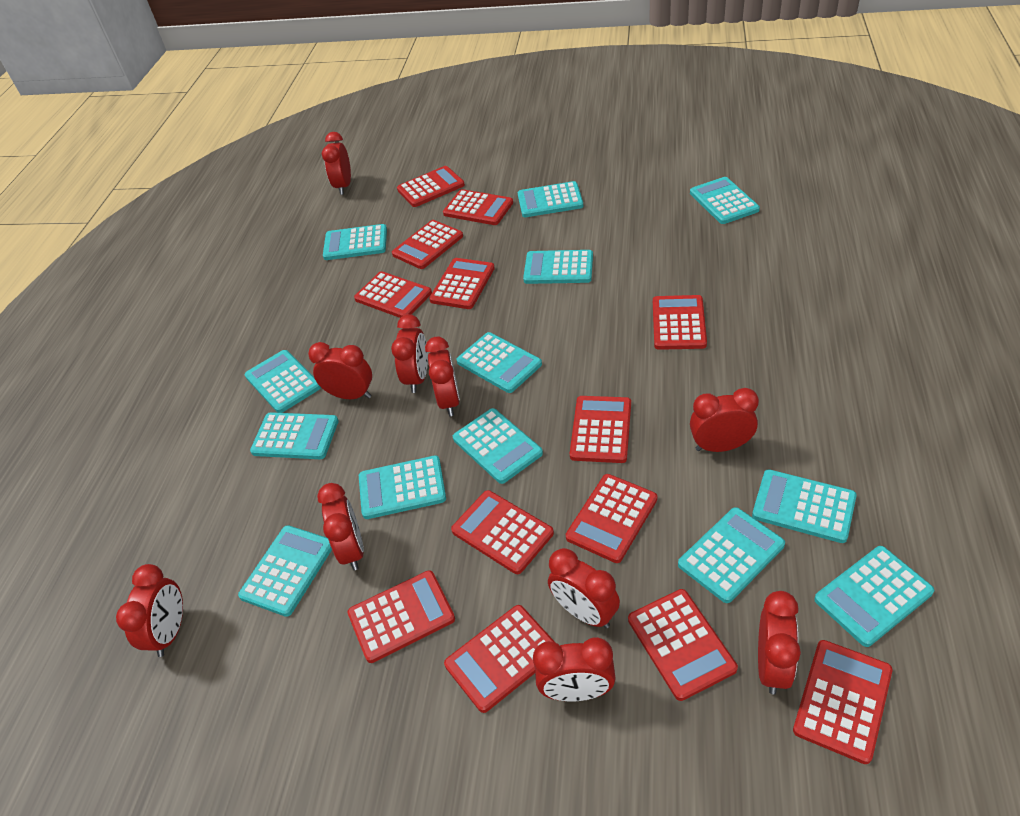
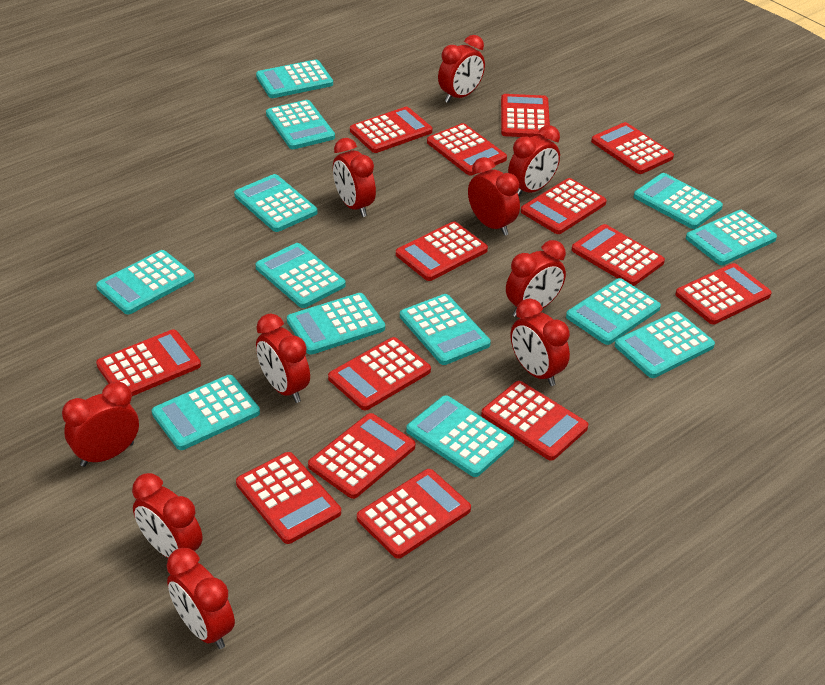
red calculator: [347,570,455,663] [354,271,432,318] [392,220,463,269] [397,166,465,207] [429,258,495,309] [443,189,513,225] [444,605,556,713] [451,490,554,574] [566,474,657,563] [570,396,631,463] [628,589,738,701] [653,295,707,350] [793,640,892,764] = 13 -> [96,329,201,396] [236,452,341,544] [308,413,415,499] [328,337,431,410] [350,107,432,153] [357,469,471,559] [396,221,488,281] [427,123,507,176] [481,381,588,461] [501,94,550,138] [521,178,606,234] [572,224,665,286] [591,122,674,174] [676,263,772,325] = 14

